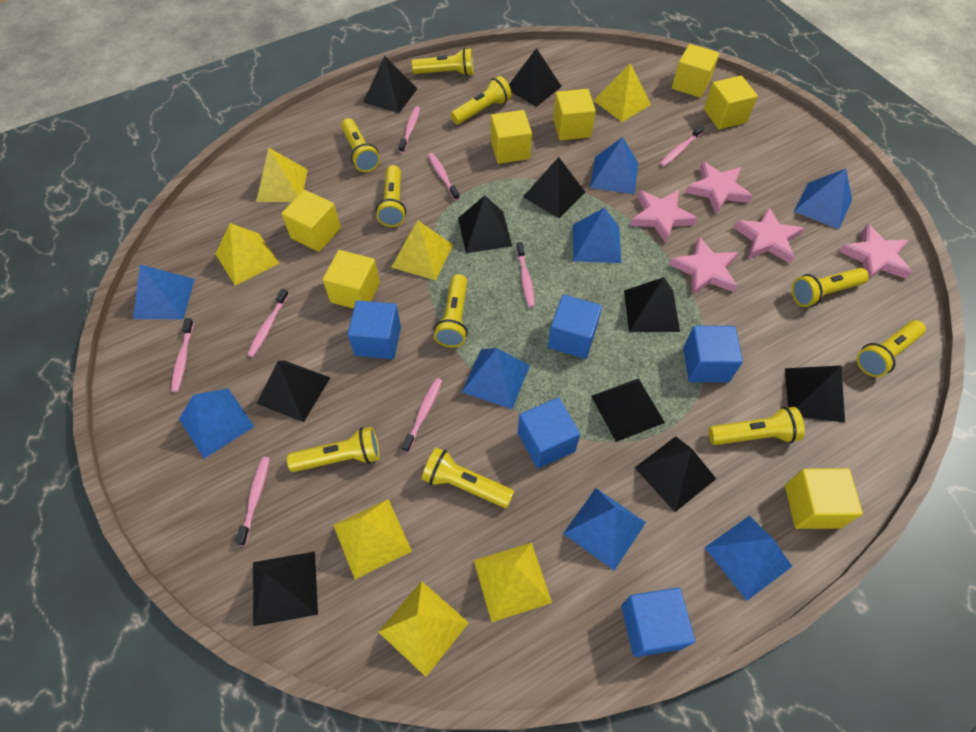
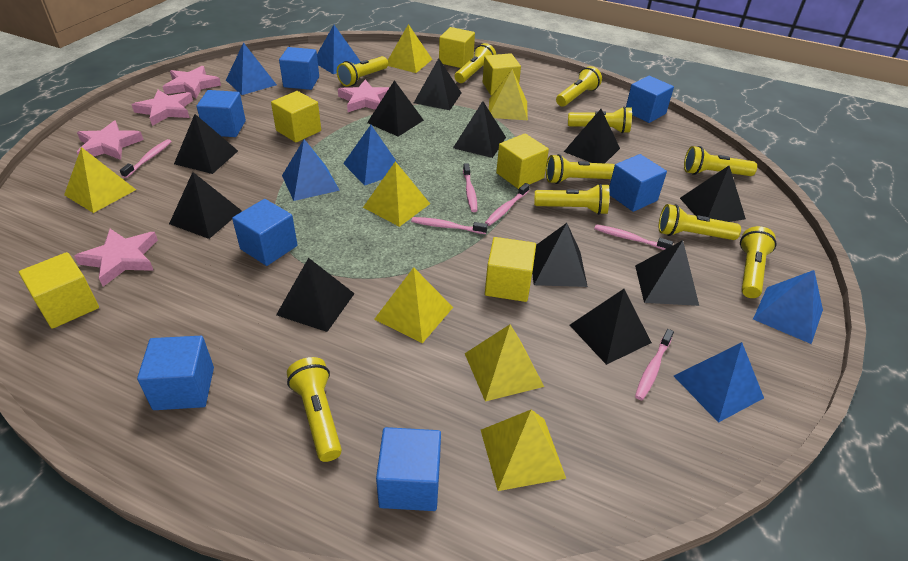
black pyramid: [253,552,318,626] [256,360,331,422] [363,56,418,113] [458,195,512,253] [509,48,562,107] [523,157,585,218] [591,378,665,442] [624,277,680,332] [635,436,716,512] [785,365,845,423] = 10 -> [169,172,242,239] [174,114,238,174] [276,258,355,332] [367,80,424,137] [414,58,461,110] [453,101,506,158] [532,223,588,287] [564,109,620,163] [570,289,652,365] [635,240,699,306] [680,166,746,222] = 11
blue cube: [348,300,401,359] [518,397,580,469] [548,294,602,359] [621,588,695,657] [683,326,743,382] = 5 -> [137,336,214,410] [196,90,246,137] [232,199,297,266] [279,47,319,90] [376,427,441,511] [609,154,667,212] [626,76,674,123] = 7
blue pyramid: [133,265,195,319] [179,389,255,459] [462,348,530,409] [563,488,646,571] [573,207,621,263] [590,137,638,194] [704,516,793,600] [794,168,852,229] = 8 -> [226,42,277,95] [282,139,340,201] [317,25,361,74] [343,125,400,186] [674,342,764,423] [753,270,823,344] = 6
pink toothbrush: [171,318,194,392] [236,457,269,546] [247,289,289,357] [398,106,420,153] [402,378,442,453] [428,153,460,201] [516,242,535,307] [660,125,704,167] = 8 -> [120,139,172,178] [411,217,488,234] [463,163,477,212] [485,183,530,226] [594,224,673,250] [635,329,674,400] = 6
yellow cube: [281,190,341,252] [323,250,380,309] [491,110,532,164] [553,89,596,140] [672,44,720,98] [704,76,758,129] [785,468,863,529] = 7 -> [19,252,99,329] [271,91,321,142] [439,27,475,68] [483,53,521,96] [485,237,536,302] [496,133,549,189] = 6

